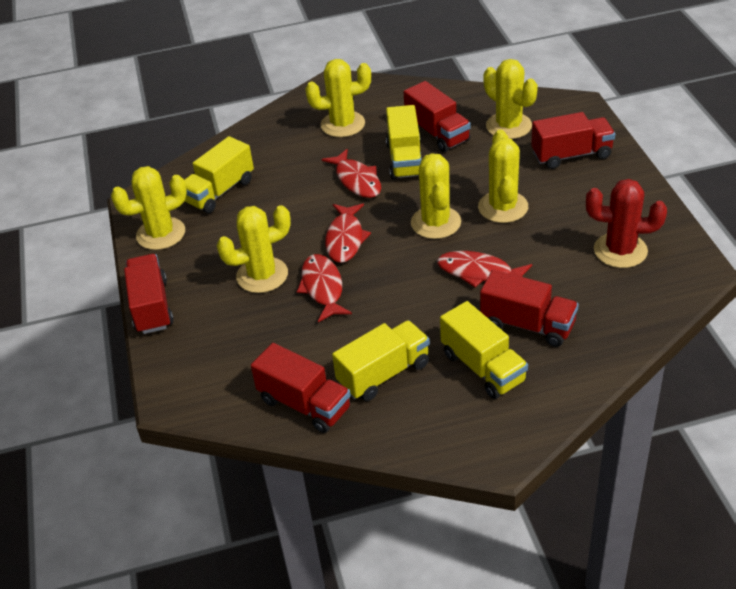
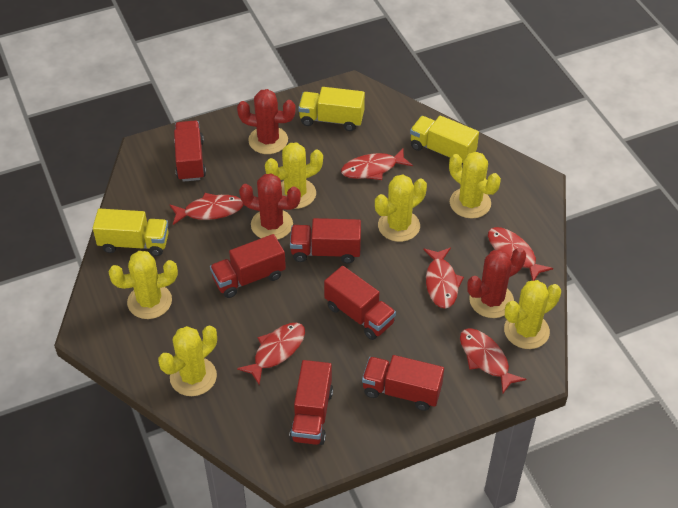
red cactus: [586,179,667,268] = 1 -> [237,89,296,154] [239,173,301,240] [467,248,526,318] = 3
red fish: [297,254,352,322] [322,149,381,198] [325,204,371,263] [437,251,532,287] = 4 -> [169,193,244,225] [237,323,305,385] [341,148,413,180] [423,248,464,309] [460,328,526,393] [488,227,553,281] = 6
red truck: [124,254,173,334] [251,343,351,433] [403,81,471,152] [480,270,579,347] [531,112,615,169] = 5 -> [174,121,206,182] [210,234,286,298] [289,360,333,445] [290,218,361,264] [324,266,396,340] [362,355,444,411] = 6
yellow truck: [184,136,254,213] [332,320,430,401] [386,105,422,180] [440,301,528,399] = 4 -> [93,208,169,256] [298,87,365,131] [410,116,479,163] = 3

